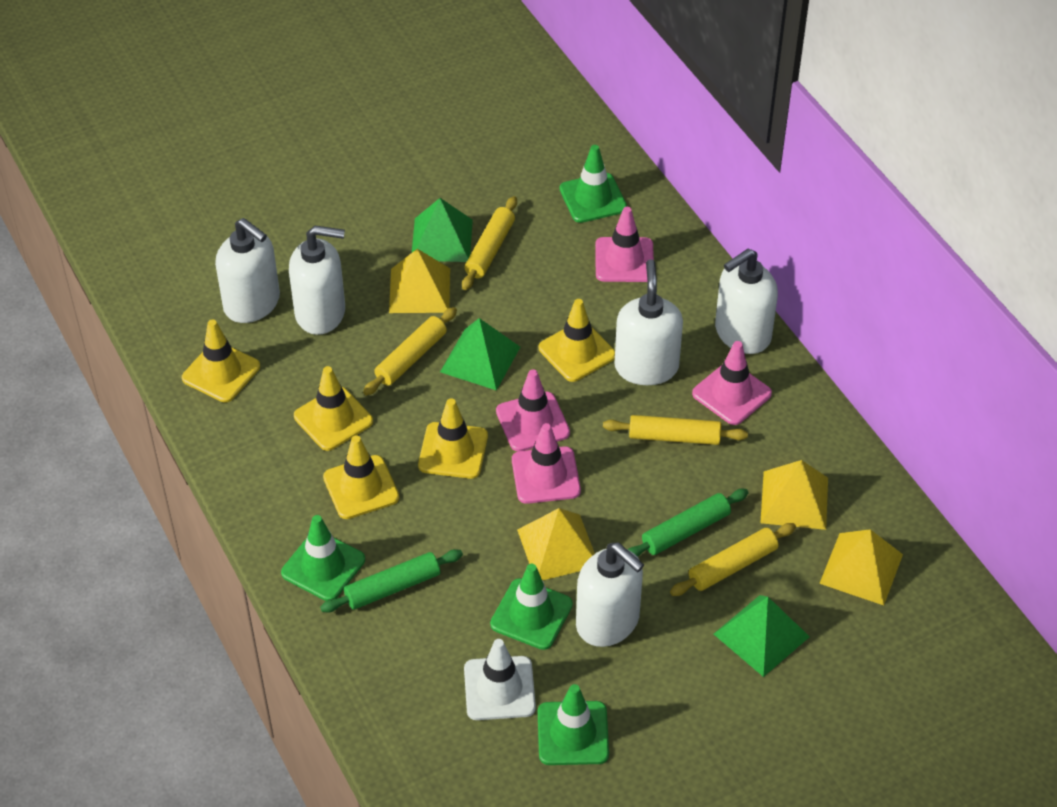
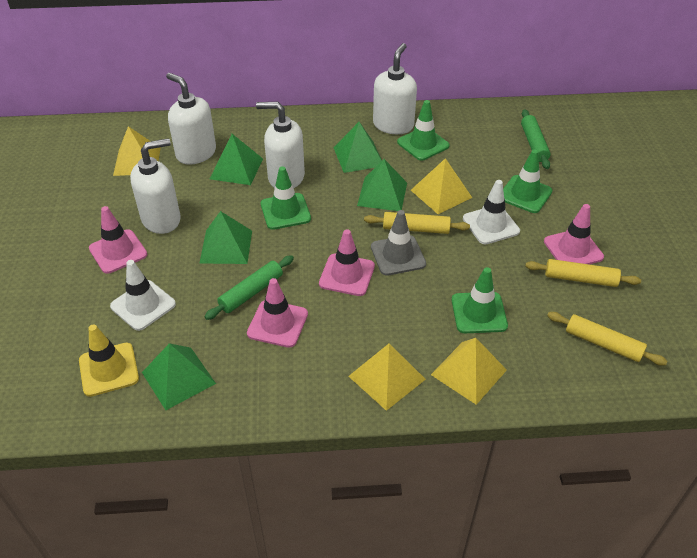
green pyramid: [412,198,473,262] [440,318,520,391] [714,595,810,677] = 3 -> [142,343,216,410] [200,211,252,264] [210,134,263,185] [333,122,382,173] [357,159,407,211] = 5
grey traffic cone: none = 0 -> [371,210,426,276] = 1
white soap dispenser: [215,218,280,323] [289,226,345,335] [576,543,644,647] [614,259,683,385] [715,248,778,354] = 5 -> [130,138,181,234] [166,73,216,165] [256,102,305,188] [373,43,417,134] = 4
white traffic cone: [464,639,536,720] = 1 -> [110,260,176,331] [463,180,520,245] = 2
yellow rolling pin: [363,307,457,395] [462,196,517,290] [603,415,748,445] [670,523,796,596] = 4 -> [364,212,470,234] [525,259,641,287] [547,312,668,366] = 3
yellow traffic cone: [182,319,260,402] [294,366,373,451] [323,435,399,519] [418,398,488,479] [539,299,615,382] = 5 -> [79,324,139,397] = 1

